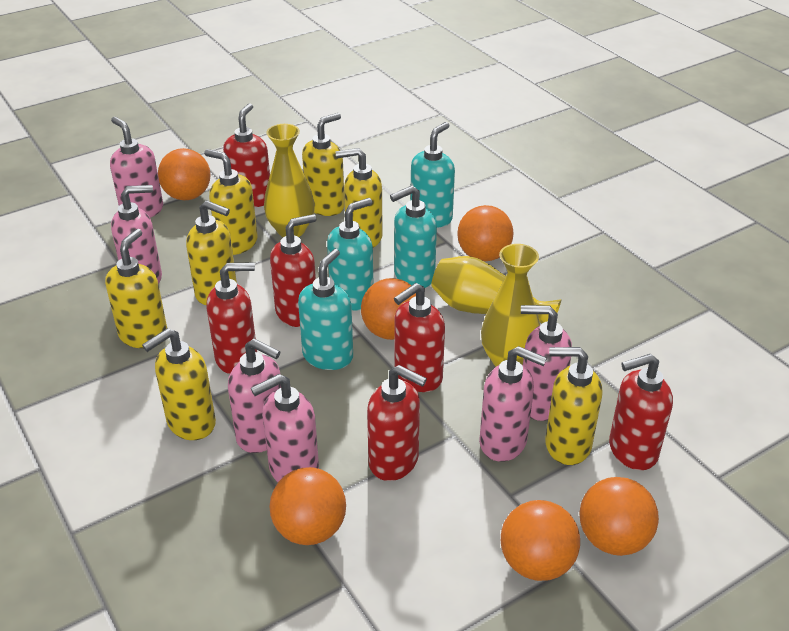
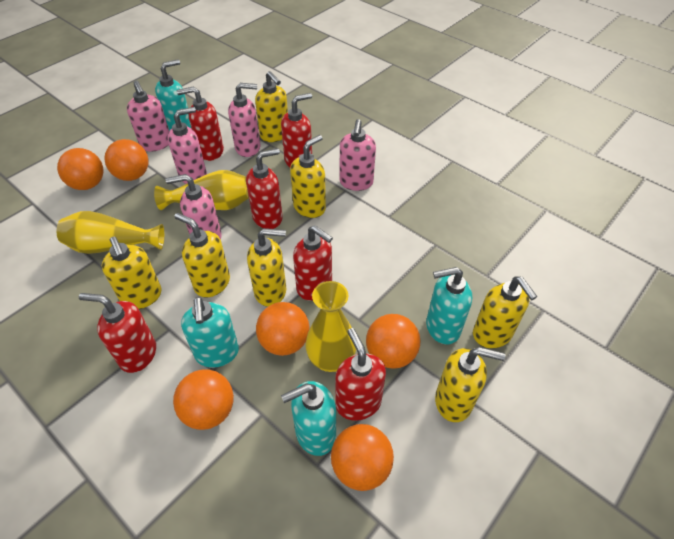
pink soap dispenser: [110,117,163,218] [111,185,162,284] [228,339,281,453] [251,374,319,482] [479,346,547,462] [521,305,572,421] = 6 -> [127,81,169,152] [166,174,222,240] [167,107,207,184] [228,83,261,157] [340,119,376,191] = 5

